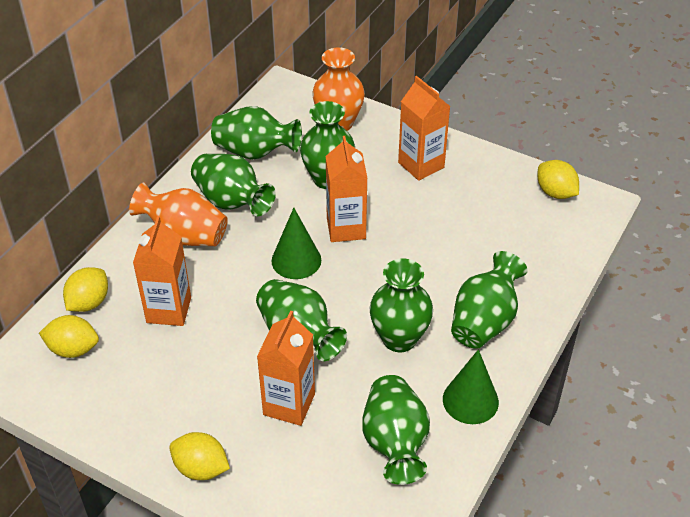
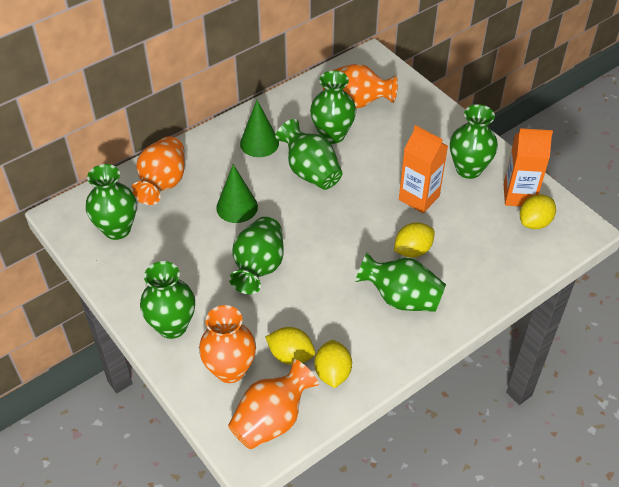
orange carton: [133,216,191,326] [257,311,315,426] [326,136,367,242] [398,76,451,181] = 4 -> [399,125,448,213] [504,128,553,206] = 2
orange vase: [129,182,228,246] [312,47,365,131] = 2 -> [131,136,185,205] [199,305,256,383] [228,359,319,449] [323,64,398,108] = 4

